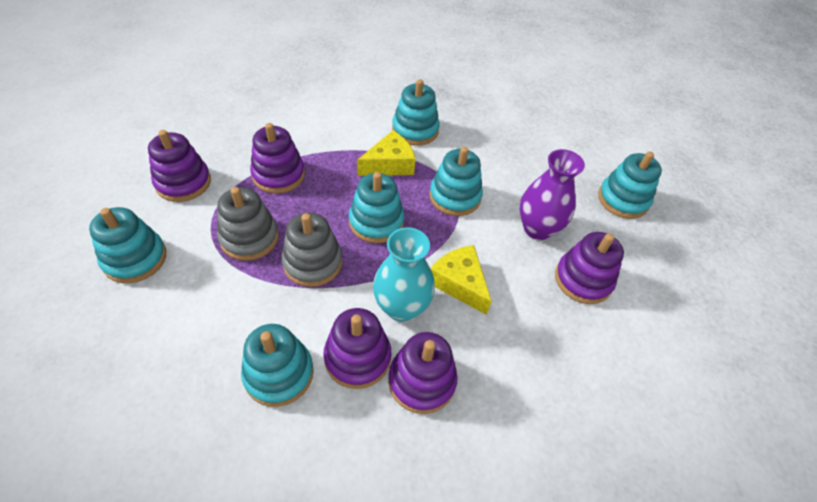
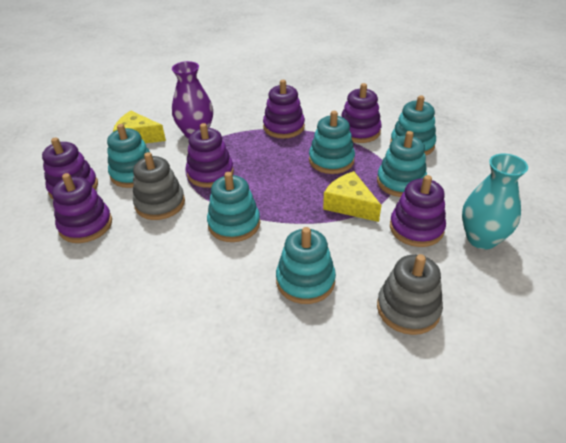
purple stacking toy: [148,130,211,202] [250,123,305,194] [323,308,391,389] [388,332,458,414] [555,232,624,304] = 5 -> [42,137,98,200] [52,173,112,243] [186,123,234,188] [263,80,305,138] [341,83,382,143] [390,175,446,247] = 6

